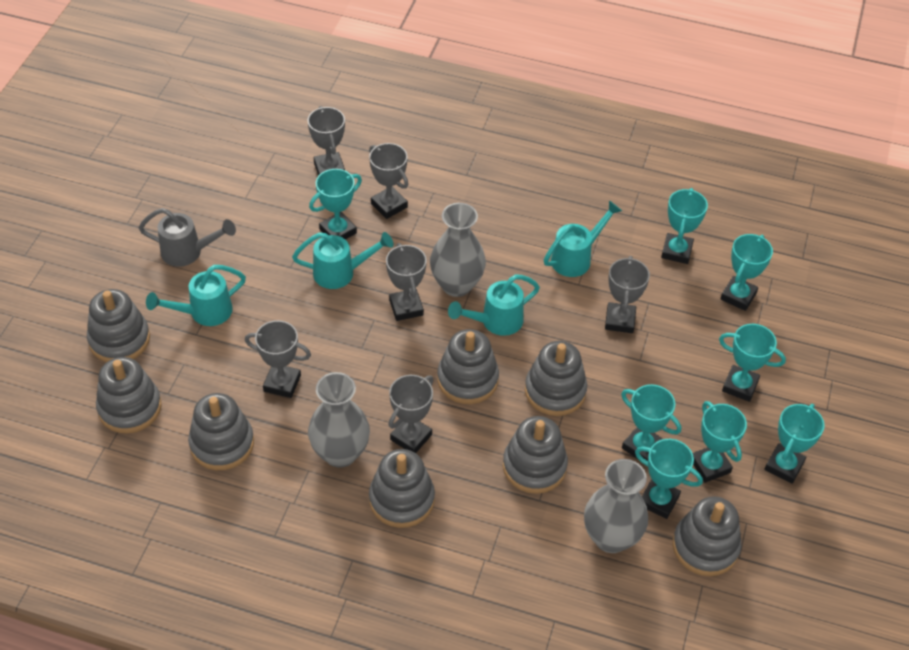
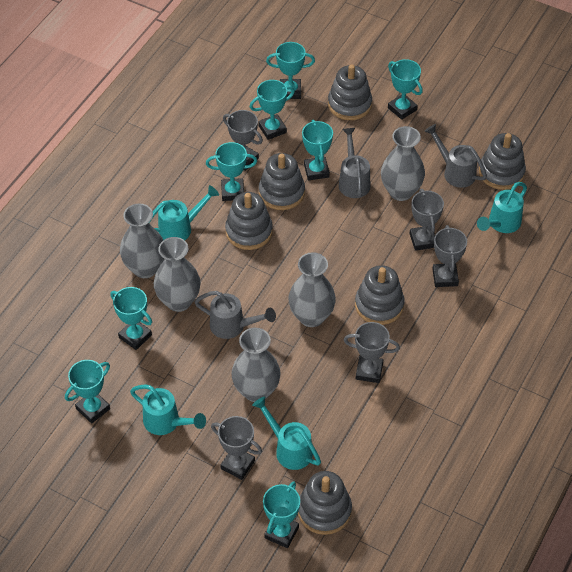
grey stacking toy: [87,289,150,362] [96,357,162,434] [188,393,254,470] [369,449,435,528] [437,329,499,404] [503,416,568,494] [525,341,587,416] [673,496,741,576] = 8 -> [225,192,273,250] [259,153,305,210] [298,471,352,535] [328,64,372,120] [355,265,404,325] [479,133,526,190] = 6
grey trophy: [245,320,311,398] [307,106,345,176] [369,143,409,219] [386,243,427,321] [388,375,434,453] [605,256,650,333] = 6 -> [211,416,262,480] [223,110,263,171] [344,322,400,383] [410,189,444,251] [432,225,467,287] = 5
grey vase: [308,372,370,468] [430,203,486,297] [584,459,648,553] = 3 -> [120,203,164,278] [154,237,200,312] [231,328,280,402] [288,252,336,327] [381,126,425,201] = 5
grey watering can: [139,208,236,267] = 1 -> [195,291,276,339] [339,128,371,198] [424,124,487,188] = 3

